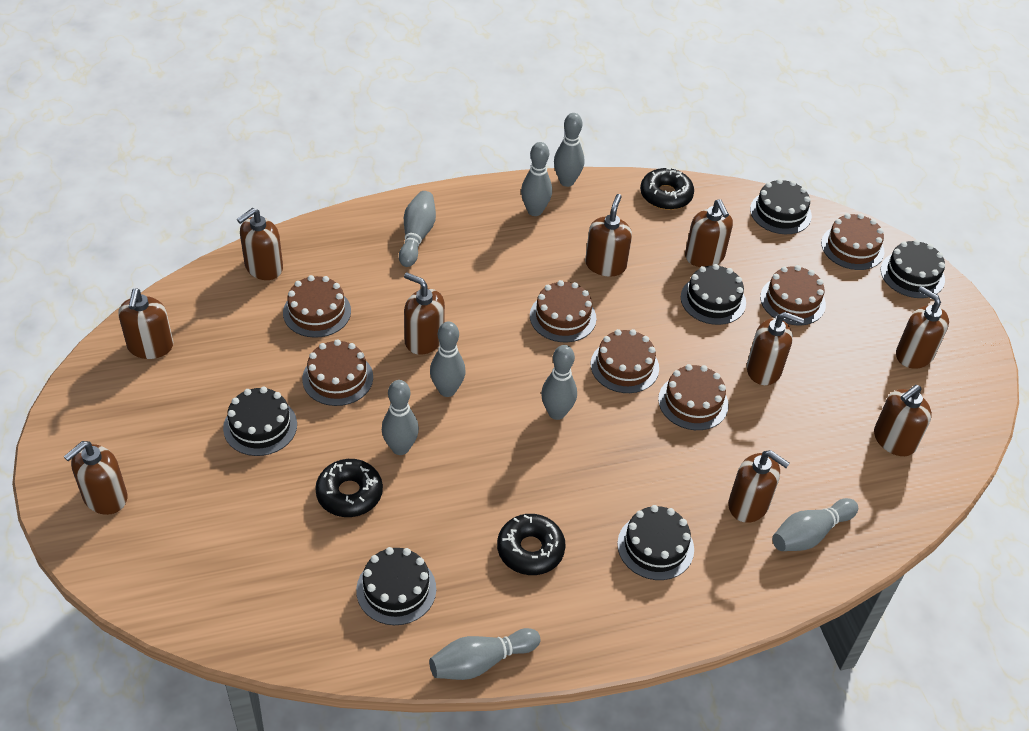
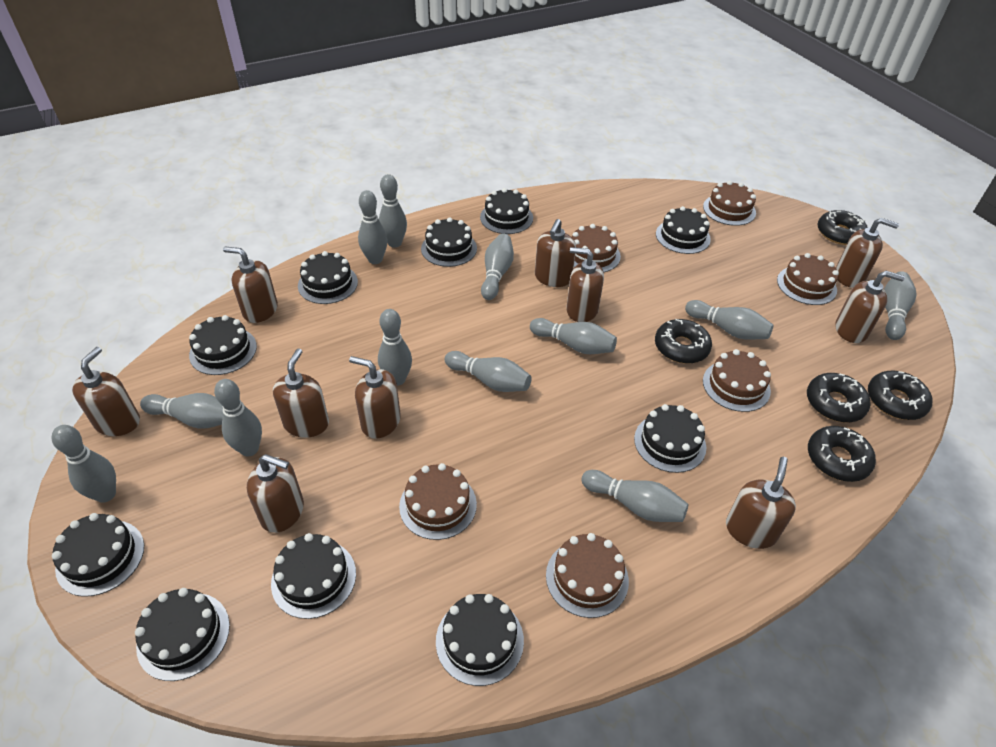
black cake: [223,387,297,456] [356,547,436,625] [617,505,694,580] [681,264,746,325] [750,179,812,234] [881,240,945,298] = 6 -> [52,513,144,597] [135,588,230,681] [189,315,257,375] [271,533,356,619] [298,251,358,304] [421,217,477,267] [436,594,524,686] [480,188,533,234] [634,404,706,473] [656,206,711,254] = 10
black donut: [315,459,383,517] [497,514,566,575] [640,168,694,210] = 3 -> [655,319,712,364] [807,373,870,422] [808,426,876,482] [817,210,868,245] [868,371,932,420] = 5
brown cake: [283,275,351,338] [302,339,373,406] [530,280,596,342] [591,329,659,393] [658,364,729,430] [760,265,826,325] [821,213,884,270] = 7 -> [399,463,477,540] [546,533,629,618] [572,224,621,272] [703,181,756,226] [703,349,771,412] [777,253,839,305] = 6
grey bowling pin: [382,380,419,455] [399,191,436,267] [429,628,540,680] [430,321,466,397] [521,142,552,216] [541,345,577,420] [554,113,584,187] [772,498,858,551] = 8 -> [52,425,116,503] [140,393,223,429] [214,379,262,457] [358,190,388,264] [378,309,412,386] [379,174,407,248] [445,351,532,392] [481,234,514,300] [530,318,617,354] [581,470,689,522] [685,300,774,340] [884,272,917,340] = 12

